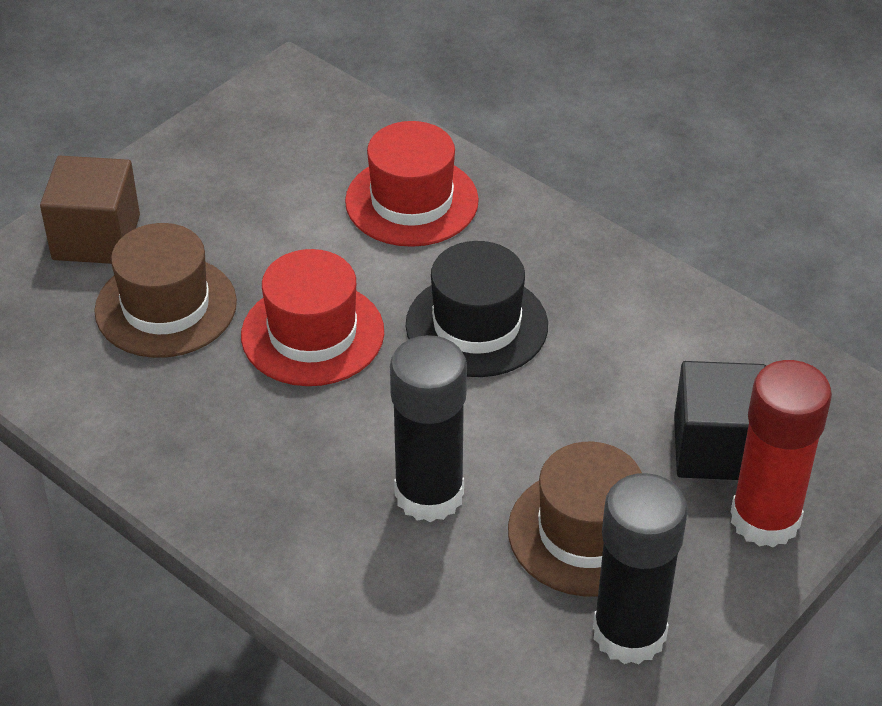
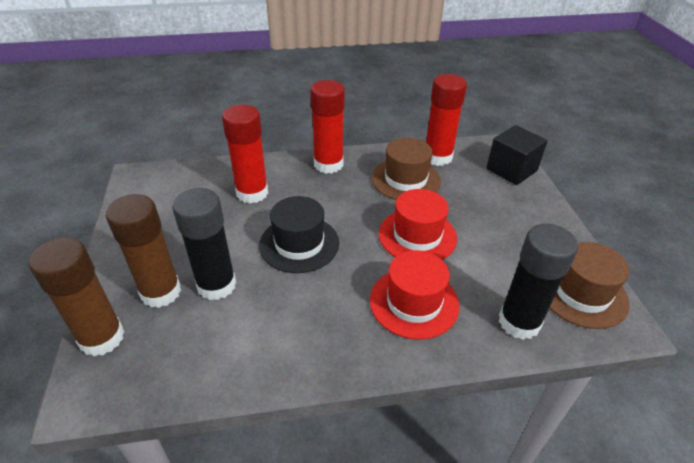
brown cube: [40,156,140,264] = 1 -> none = 0
brown glue stick: none = 0 -> [29,237,125,356] [106,194,181,308] = 2
red glue stick: [731,360,832,547] = 1 -> [222,105,268,203] [310,80,345,174] [426,74,467,166] = 3

